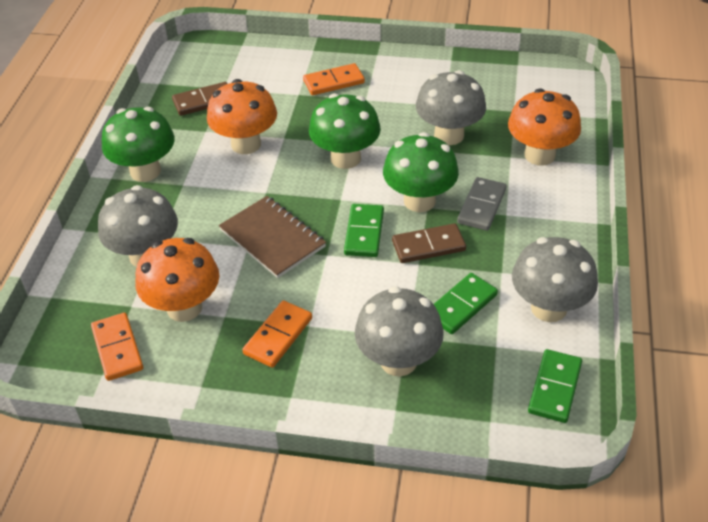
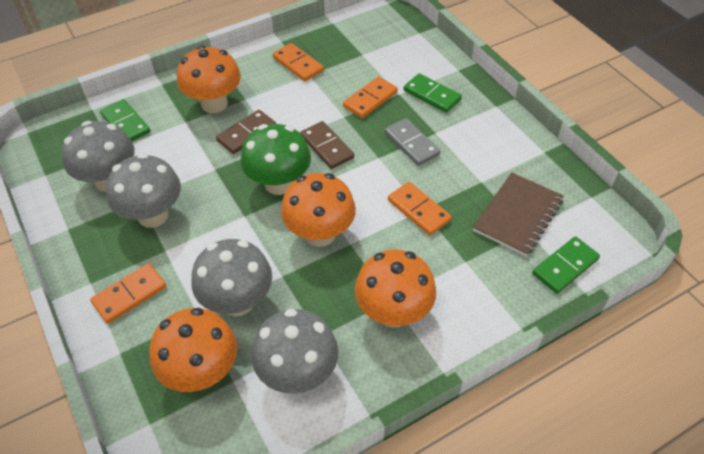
green mushroom: [102,107,175,182] [309,93,381,169] [383,132,459,212] = 3 -> [241,124,311,195] = 1
orange domino: [91,313,143,381] [242,300,312,368] [303,63,365,95] = 3 -> [90,263,166,324] [272,43,324,81] [343,77,398,118] [388,182,452,235] = 4
orange mushroom: [135,238,219,322] [207,79,277,154] [508,88,581,166] = 3 -> [150,308,237,392] [177,45,241,113] [281,173,356,247] [354,249,436,328] = 4

